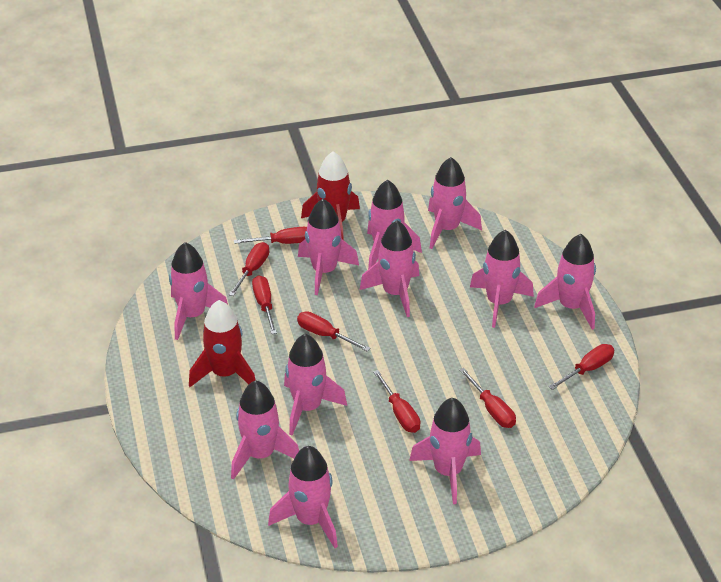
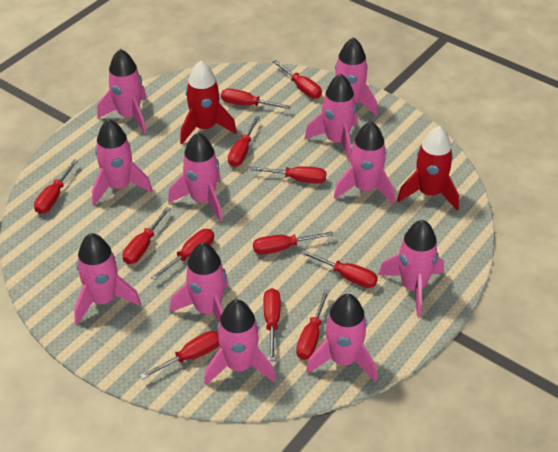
red screwdriver: [229,242,269,296] [234,227,307,244] [252,275,277,334] [297,311,371,352] [373,370,420,433] [459,368,516,428] [549,344,615,390] = 7 -> [34,159,78,214] [123,207,171,264] [140,331,219,380] [151,229,214,280] [221,88,291,109] [228,116,260,167] [250,166,327,184] [253,231,333,255] [264,288,281,361] [273,60,322,99] [296,290,329,360] [300,250,378,288] = 12

